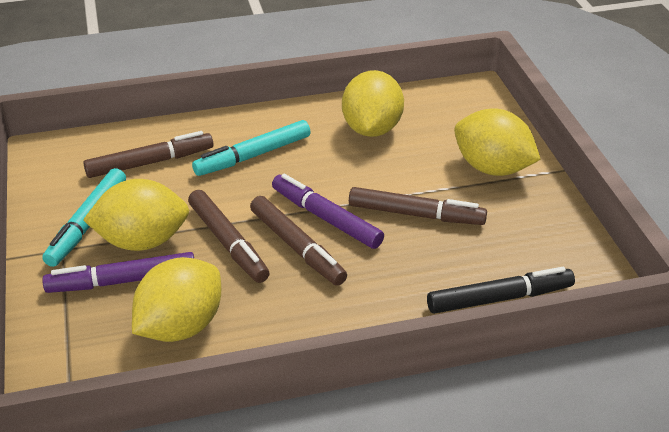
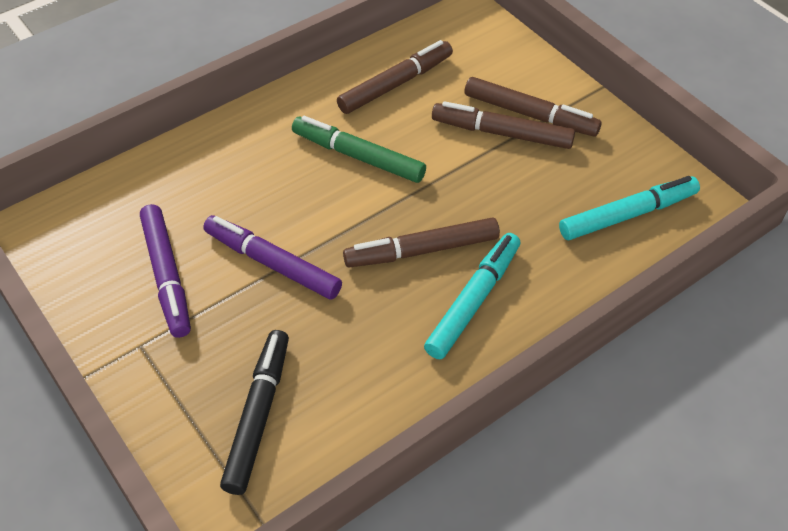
green marker: none = 0 -> [292,116,426,183] = 1
yellow lemon: [83,179,189,251] [132,257,221,342] [342,70,404,137] [454,109,541,176] = 4 -> none = 0

